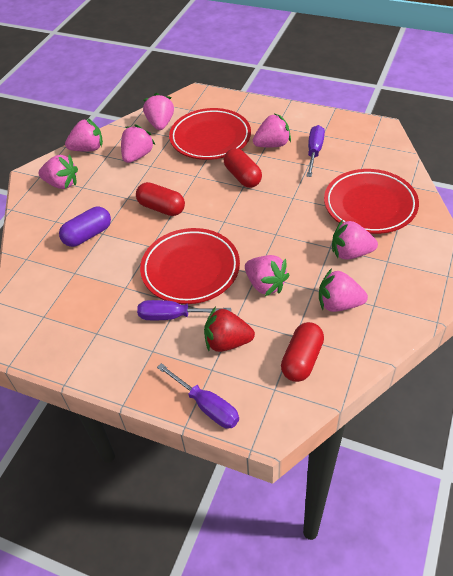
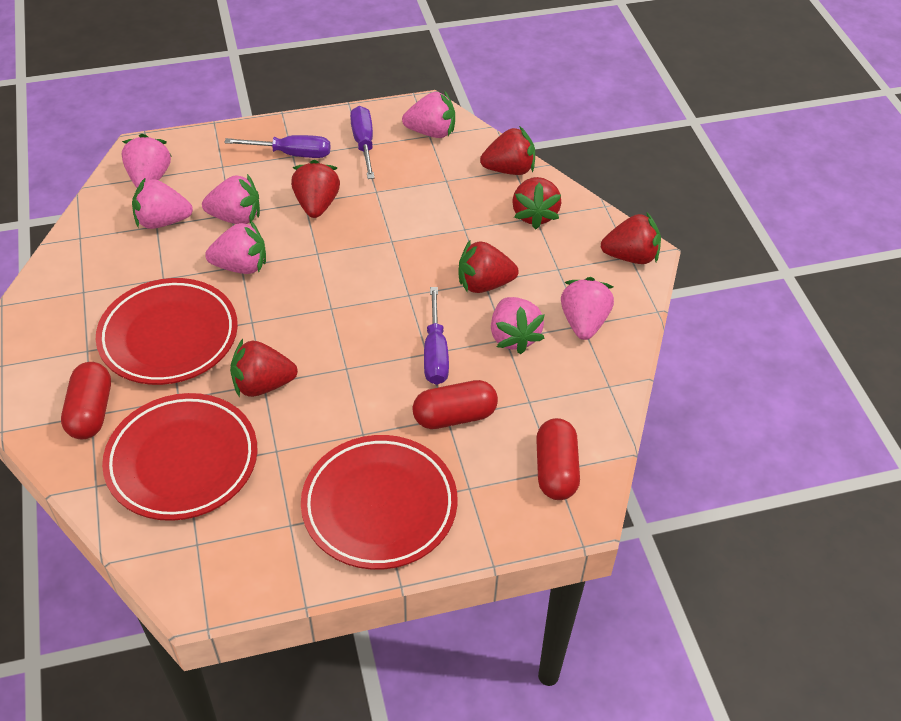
pink strawberry: [39,154,78,189] [65,118,103,151] [121,124,155,163] [143,93,174,130] [245,255,289,296] [253,113,291,147] [319,268,368,312] [332,219,378,260] = 8 -> [122,134,171,188] [132,177,193,229] [202,174,260,224] [205,221,266,274] [402,91,455,138] [491,297,545,354] [561,277,614,340] = 7
purple capsule: [59,207,111,247] = 1 -> none = 0
red strawberry: [204,307,255,352] = 1 -> [230,339,298,397] [291,160,340,218] [458,239,519,293] [480,126,535,175] [512,177,561,229] [601,212,661,264] = 6

